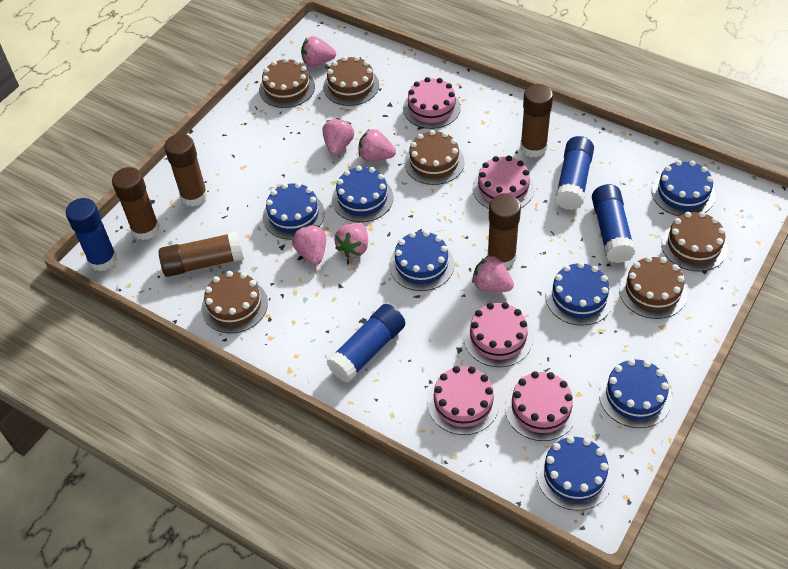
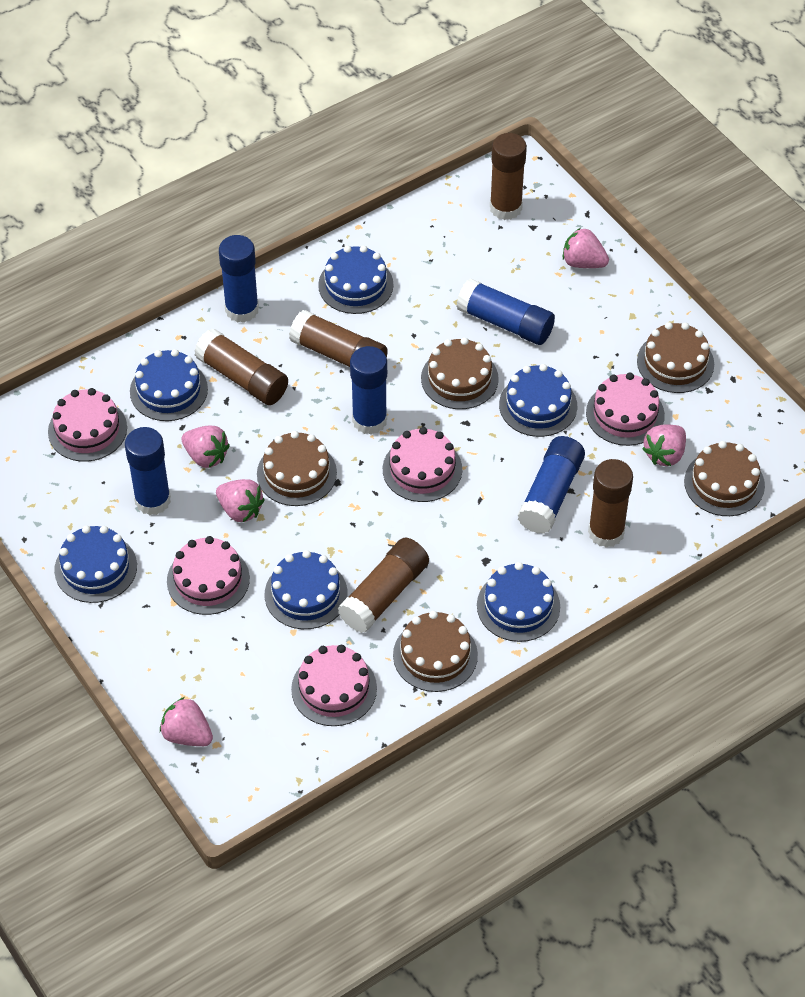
blue cake: [263,182,325,239] [332,166,393,222] [389,230,454,291] [536,436,613,510] [546,262,613,326] [599,359,672,428] [652,160,716,216] = 7 -> [54,525,137,603] [130,349,208,421] [265,550,348,629] [318,245,393,314] [477,562,560,642] [499,364,577,437] = 6
blue glue stick: [66,198,117,271] [326,304,405,382] [555,136,594,210] [592,184,636,263] = 4 -> [125,427,171,515] [219,235,259,323] [350,346,387,434] [456,279,555,345] [518,436,585,534] = 5
brown cake: [201,271,268,333] [259,58,315,108] [323,56,379,106] [404,130,464,185] [619,256,687,319] [661,211,728,271] = 6 -> [257,431,337,506] [393,611,478,692] [421,337,498,409] [637,322,714,393] [684,441,765,516] = 5
pink strawberry: [292,225,326,265] [301,36,336,67] [323,118,354,155] [334,223,368,258] [358,129,396,161] [472,255,514,292] = 6 -> [160,697,213,746] [181,426,230,468] [216,479,265,522] [563,228,609,268] [642,424,686,466] = 5

